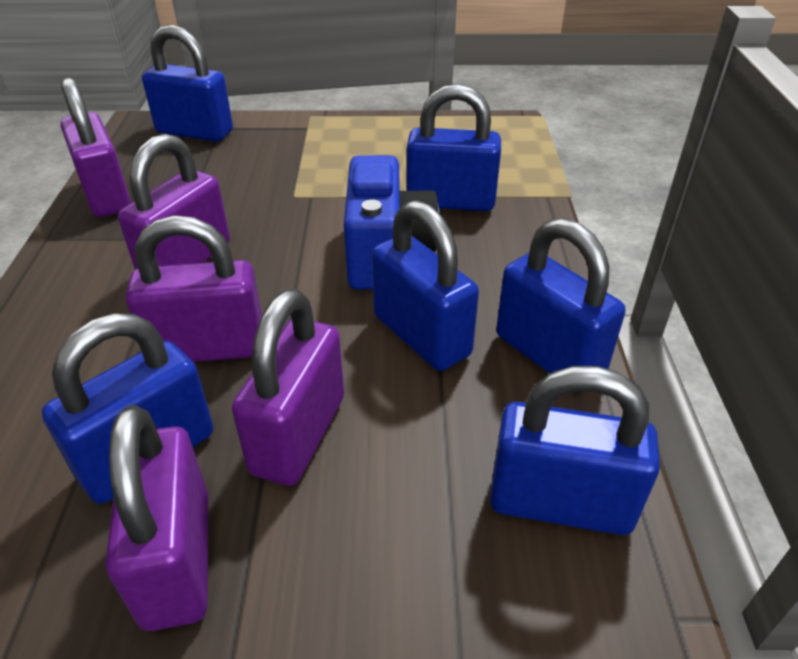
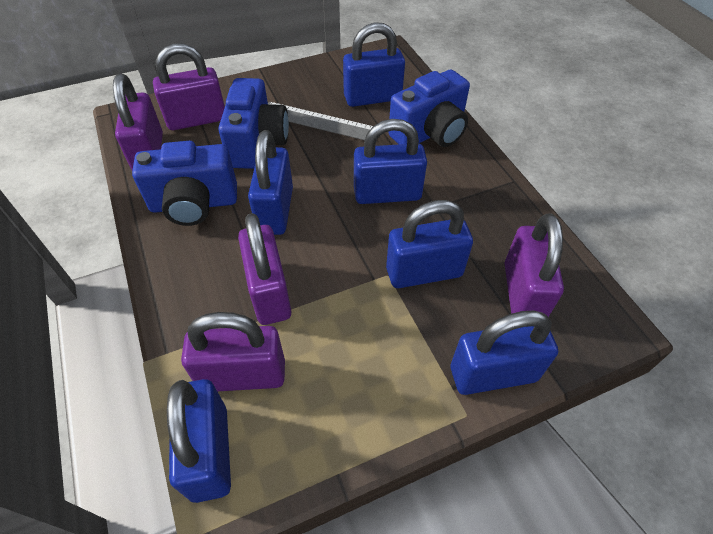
blue camera: [344,155,440,289] = 1 -> [132,141,237,226] [219,78,289,169] [389,70,470,147] = 3
grey ruler: none = 0 -> [268,102,373,140] = 1

